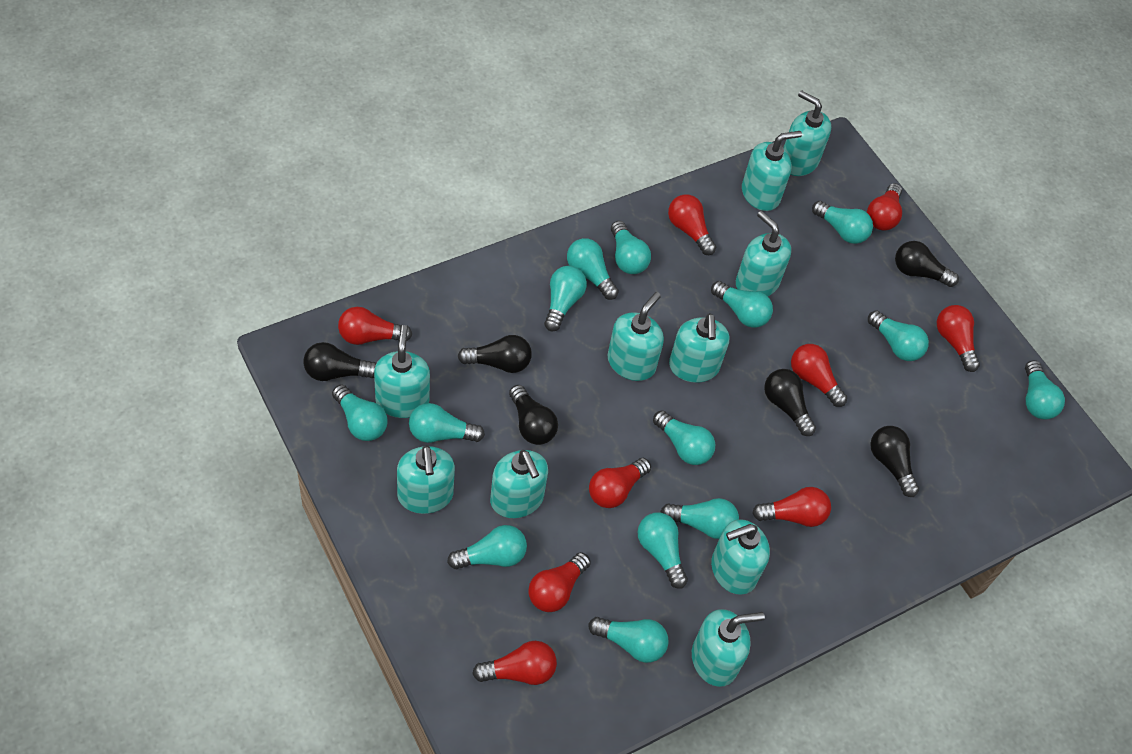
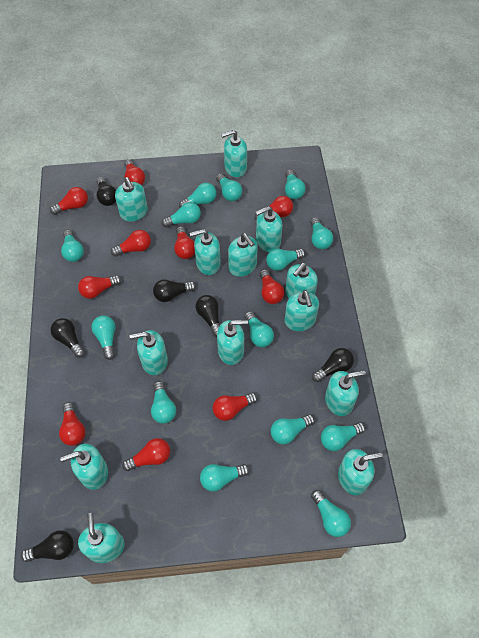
red light bulb: [338,307,412,345] [472,641,557,685] [528,552,591,612] [589,458,651,508] [668,194,716,255] [752,487,831,527] [791,344,847,407] [867,183,902,231] [937,305,980,372] = 9 -> [50,187,88,215] [59,402,86,446] [78,275,121,299] [111,230,151,257] [122,438,170,471] [124,159,145,185] [174,226,195,259] [213,393,258,421] [254,196,293,221] [260,269,284,304] = 10
turquoise soap dispenser: [374,325,430,418] [397,445,455,514] [490,450,548,518] [607,292,664,381] [669,313,729,383] [692,609,765,687] [711,519,770,595] [736,211,791,296] [742,131,802,211] [783,90,831,176] = 10 -> [60,444,108,490] [78,513,124,563] [115,177,148,222] [129,330,168,375] [190,229,221,275] [217,320,248,365] [221,130,247,177] [228,233,258,277] [255,206,282,252] [284,290,319,331] [285,263,318,298] [325,370,366,416] [338,449,383,495] = 13

